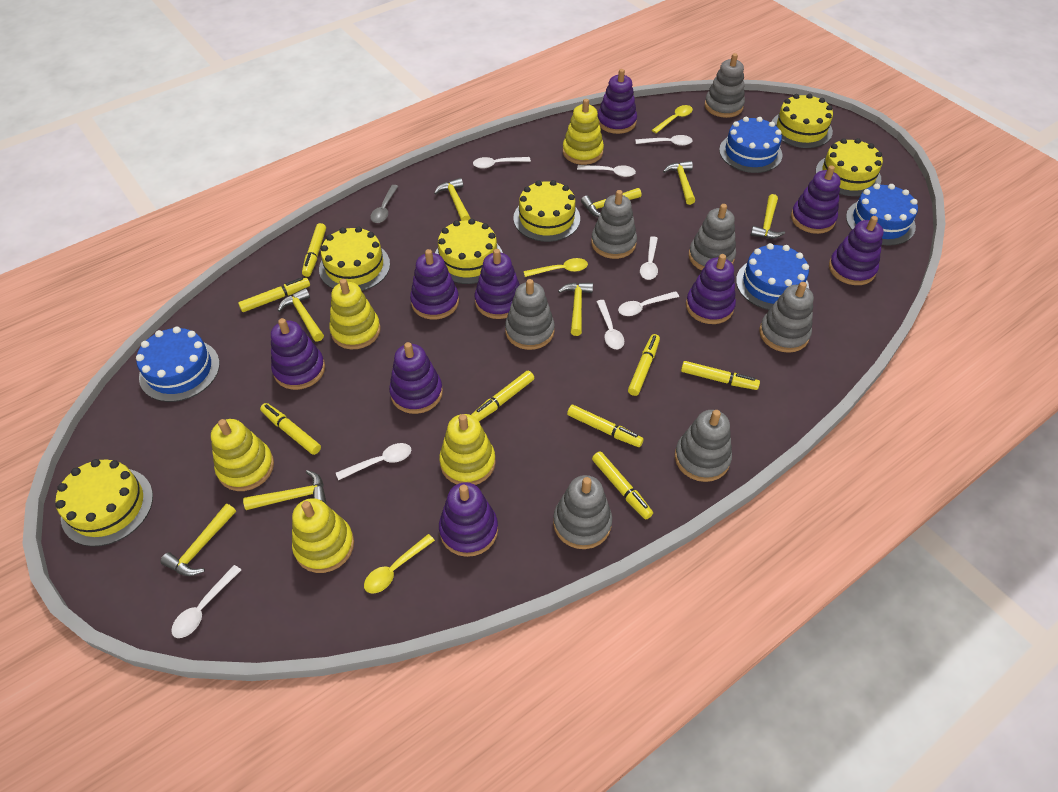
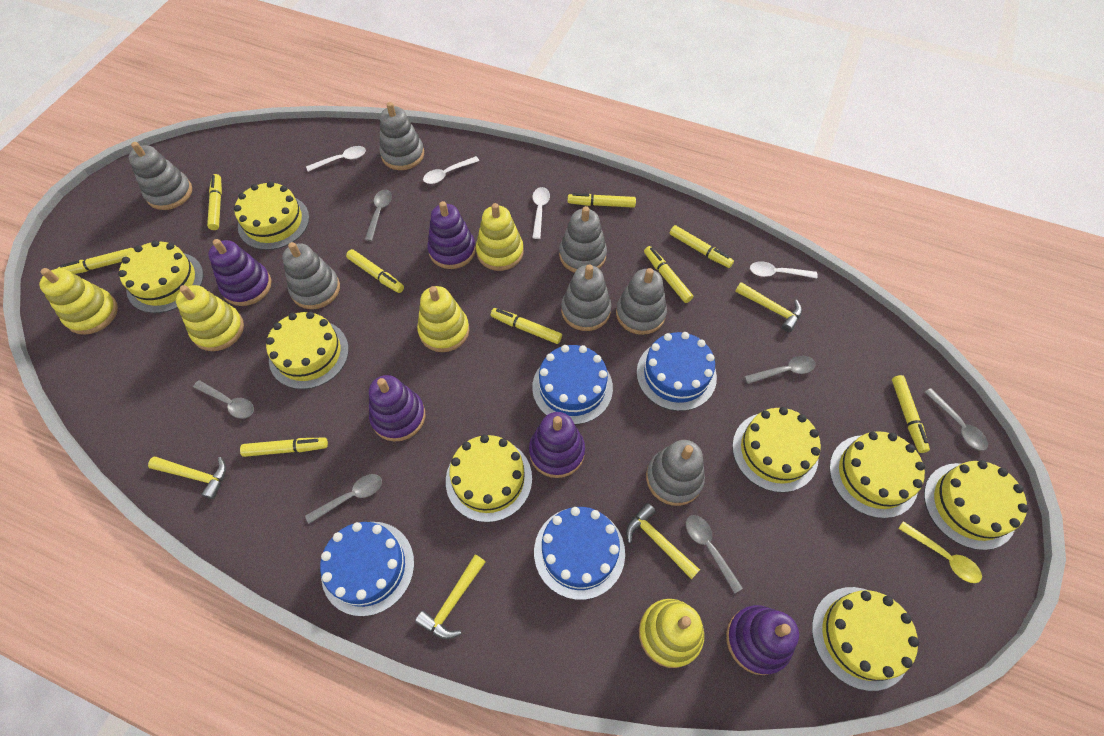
grey spoon: [370,185,398,223] = 1 -> [193,380,254,419] [305,474,382,524] [365,190,392,241] [686,515,743,594] [744,356,816,384] [925,388,988,451] = 6
purple stacking toy: [271,318,325,390] [389,342,443,414] [410,249,459,319] [439,482,498,557] [475,249,520,319] [598,69,637,134] [686,254,736,324] [791,165,841,234] [829,216,884,285] = 9 -> [208,239,271,306] [369,375,425,442] [427,201,476,269] [529,412,585,478] [726,605,799,675] = 5
white spoon: [171,565,241,638] [336,443,411,480] [473,157,531,169] [577,165,636,177] [596,300,624,349] [618,291,679,316] [635,135,693,146] [640,236,658,280] = 8 -> [306,146,366,172] [423,156,479,184] [532,187,550,239] [750,261,818,278] = 4
yellow cake: [56,459,153,547] [319,226,390,291] [435,219,503,284] [513,180,580,242] [772,94,833,148] [816,138,883,196] = 6 -> [118,240,203,313] [234,181,309,250] [266,312,349,389] [446,435,532,522] [732,407,821,493] [812,587,919,691] [829,431,925,518] [924,460,1029,550] = 8
yellow hammer: [160,504,236,576] [243,470,326,510] [278,288,324,341] [434,178,471,221] [558,282,593,336] [581,188,641,217] [663,161,695,205] [751,194,785,239] = 8 -> [148,457,226,499] [415,555,485,639] [626,503,700,579] [735,282,802,332] = 4
yellow marker: [238,277,310,312] [260,403,321,455] [302,223,326,277] [471,371,534,421] [567,405,644,447] [592,452,653,519] [628,334,660,396] [681,361,760,390] = 8 -> [57,248,134,274] [207,174,222,230] [240,438,328,457] [346,249,404,293] [491,308,562,344] [568,193,636,208] [644,246,693,303] [670,225,734,268] [892,375,930,453] = 9
yellow spoon: [364,534,435,594] [524,258,588,277] [652,105,693,133] = 3 -> [898,521,982,583] = 1

